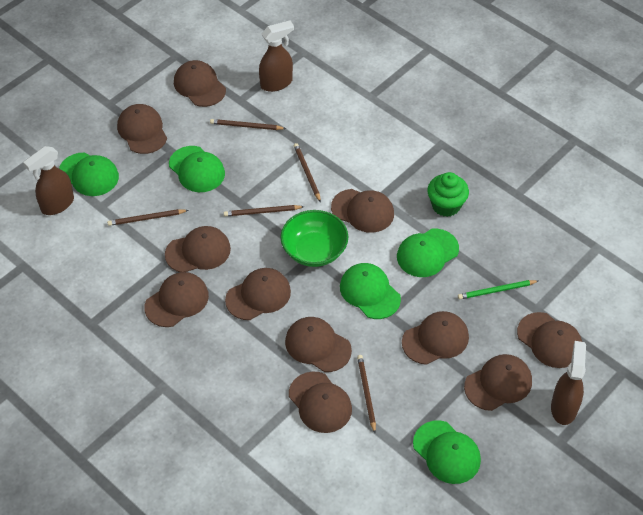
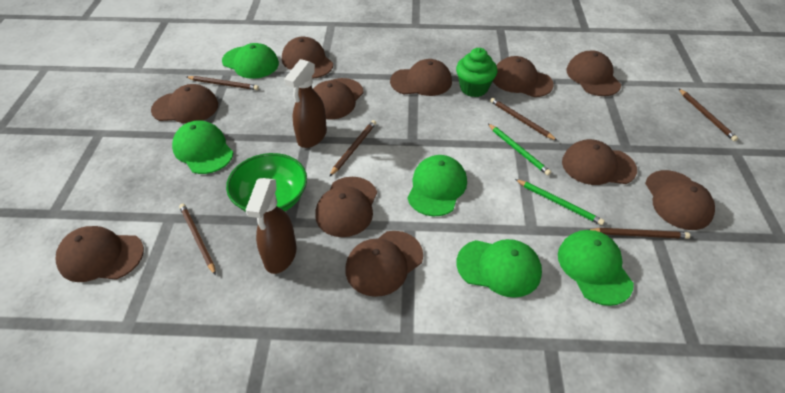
brown pencil: [107,209,189,226] [210,119,286,130] [224,205,304,216] [294,143,321,202] [357,355,376,433] = 5 -> [179,203,216,275] [186,76,259,90] [329,120,376,177] [490,98,558,141] [589,228,690,239] [678,88,738,141] = 6
brown spray bottle: [23,146,74,215] [259,20,294,92] [551,341,586,425] = 3 -> [246,178,297,274] [284,59,327,148] = 2
green pencil: [458,280,538,299] = 1 -> [488,124,551,176] [515,179,605,225] = 2

